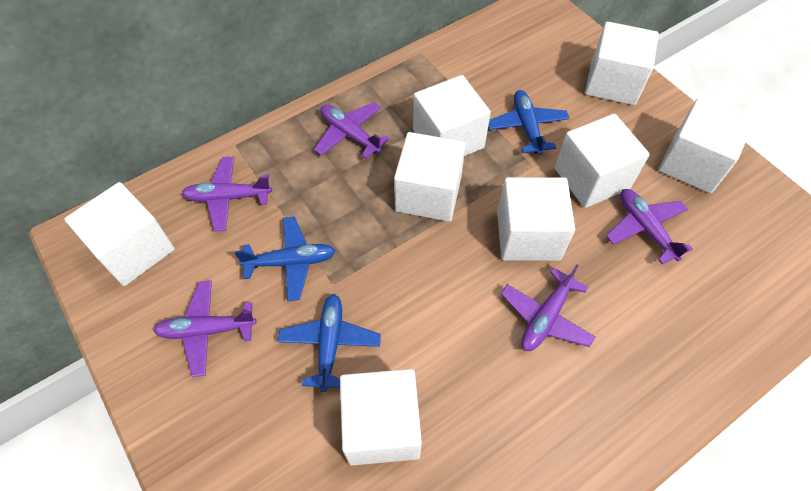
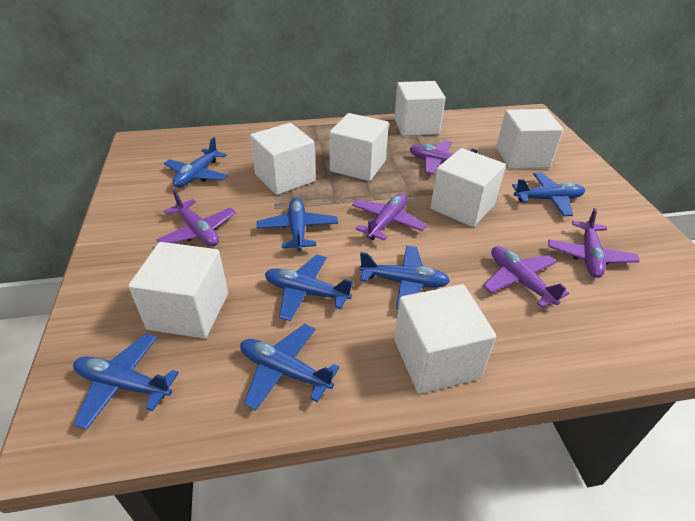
blue plane: [234,216,335,301] [277,294,381,392] [488,90,570,155] = 3 -> [73,333,179,430] [164,137,228,188] [240,324,340,410] [257,198,338,251] [265,254,354,321] [359,246,450,309] [512,172,585,216] = 7
white cube: [64,182,175,286] [340,369,422,466] [394,132,466,222] [413,75,491,156] [497,177,575,261] [554,114,650,208] [585,21,659,105] [658,98,754,194] = 8 -> [128,242,228,339] [250,123,316,195] [329,113,389,181] [394,81,445,136] [394,284,496,394] [431,148,506,227] [496,109,563,169] = 7

